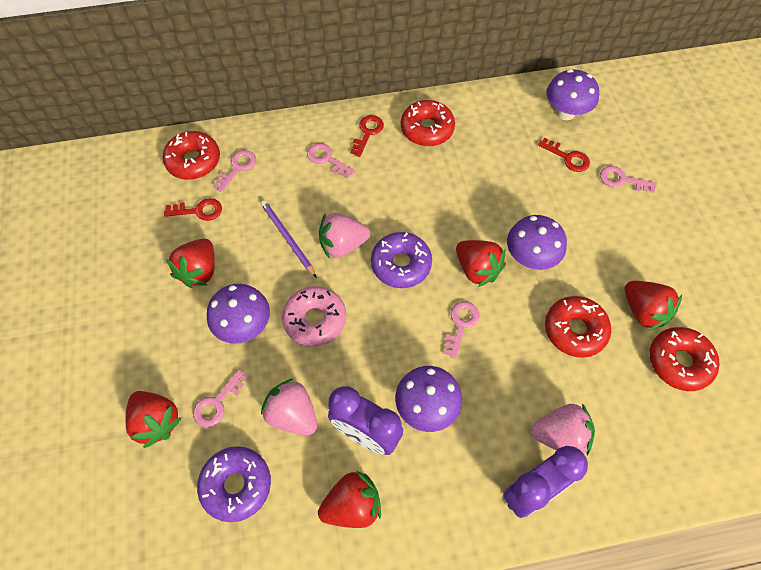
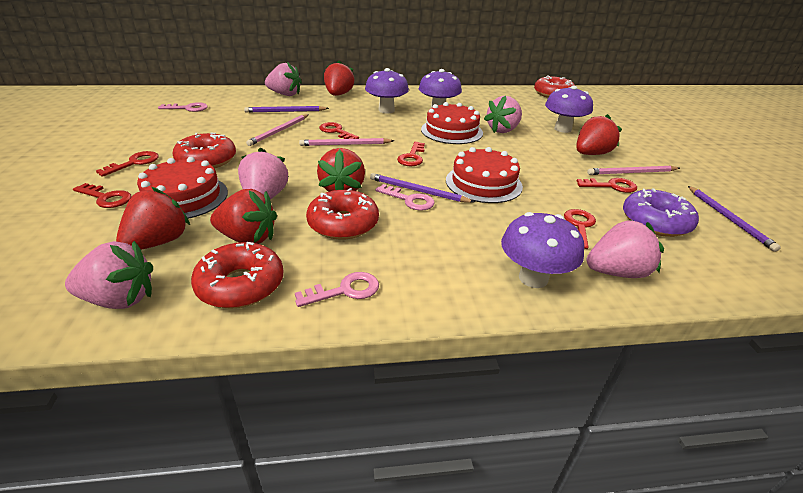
pink donut: [282,286,346,347] = 1 -> none = 0
pink key: [193,369,249,427] [213,150,256,192] [307,143,355,178] [443,301,479,359] [600,166,657,193] = 5 -> [158,102,208,112] [295,272,379,307] [375,184,435,211] = 3
pink pencil: none = 0 -> [246,114,309,146] [299,138,394,146] [587,165,680,175] = 3
pink strawberry: [261,378,317,435] [319,213,370,259] [531,404,595,455] = 3 -> [65,241,153,309] [238,148,289,199] [265,62,302,96] [484,95,522,133] [587,220,664,278] = 5
purple clock: [328,386,403,455] [503,446,588,518] = 2 -> none = 0
purple donut: [197,446,271,522] [371,232,432,288] = 2 -> [623,188,699,237] = 1
purple pencil: [261,200,316,277] = 1 -> [244,106,329,113] [370,173,474,203] [688,186,781,252] = 3
red cake: none = 0 -> [137,157,228,219] [421,102,483,144] [446,147,523,203] = 3
red key: [164,198,222,221] [350,115,384,157] [538,138,590,172] = 3 -> [73,183,132,208] [96,151,159,177] [319,122,359,139] [397,142,425,166] [564,209,596,249] [577,178,637,193] = 6

